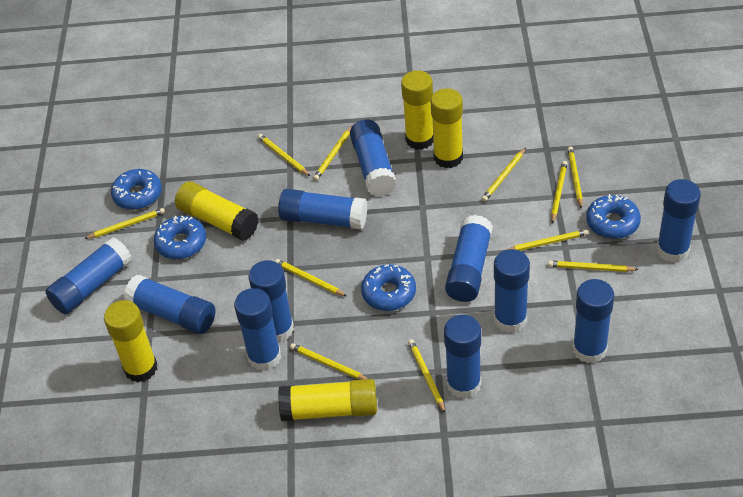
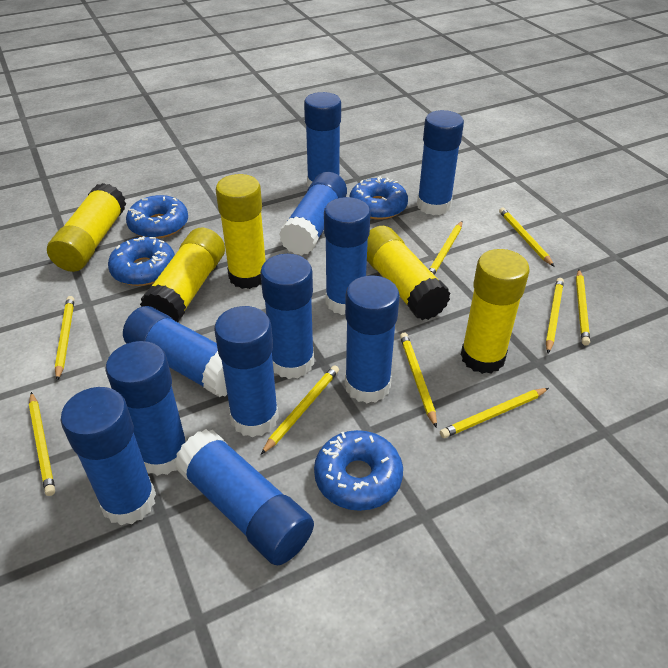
yellow pencil: [84,208,165,239] [258,134,310,176] [275,259,347,296] [290,343,368,380] [313,126,352,181] [408,339,445,413] [482,148,526,202] [506,229,588,251] [548,261,638,272] [551,161,568,223] [568,146,583,209] = 11 -> [29,392,55,496] [55,296,74,381] [261,365,339,455] [400,333,437,428] [429,221,463,275] [440,388,549,438] [499,207,555,267] [546,278,564,353] [576,270,590,346] = 9

